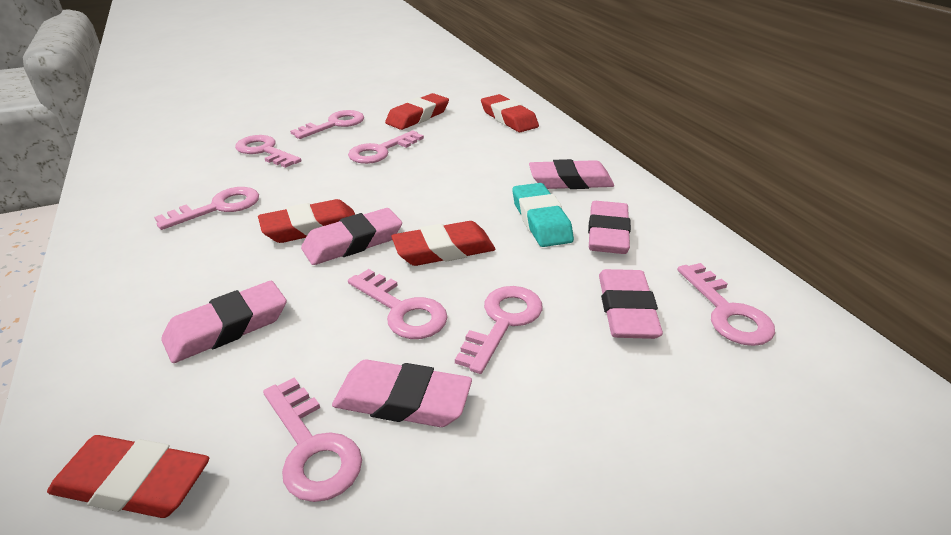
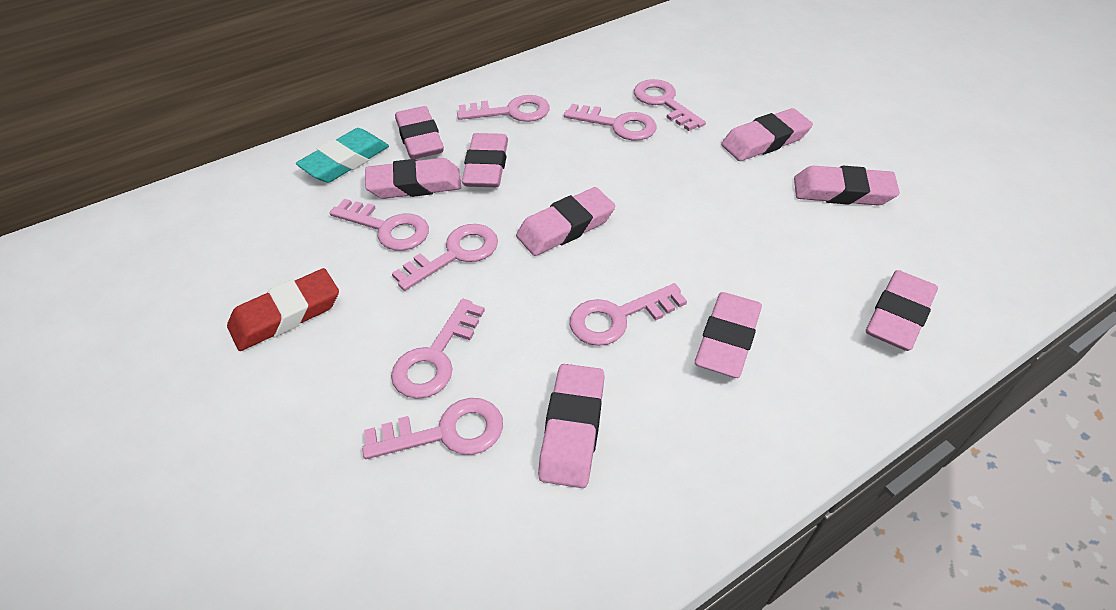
pink eraser: [161,281,287,363] [301,208,402,265] [332,360,472,427] [529,159,614,189] [588,201,631,254] [599,269,663,339] = 6 -> [365,158,461,199] [395,106,444,159] [462,133,508,187] [516,187,615,256] [538,364,605,488] [695,292,762,378] [721,108,813,161] [794,166,900,205] [866,270,938,351] = 9
red eraser: [47,435,209,518] [258,199,355,243] [385,93,449,130] [391,221,496,266] [481,94,539,132] = 5 -> [227,268,339,351] = 1

